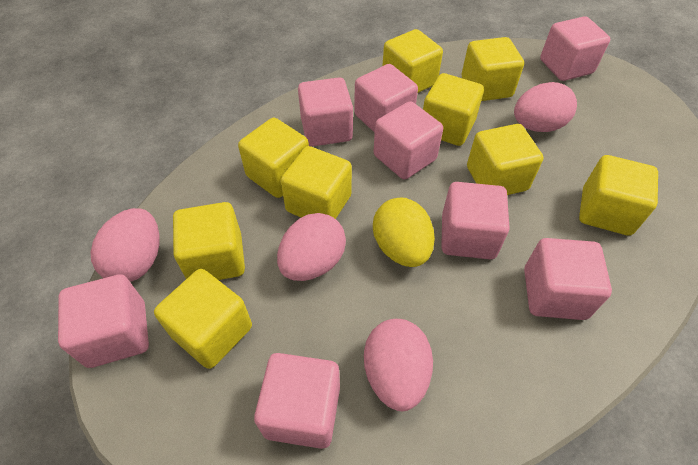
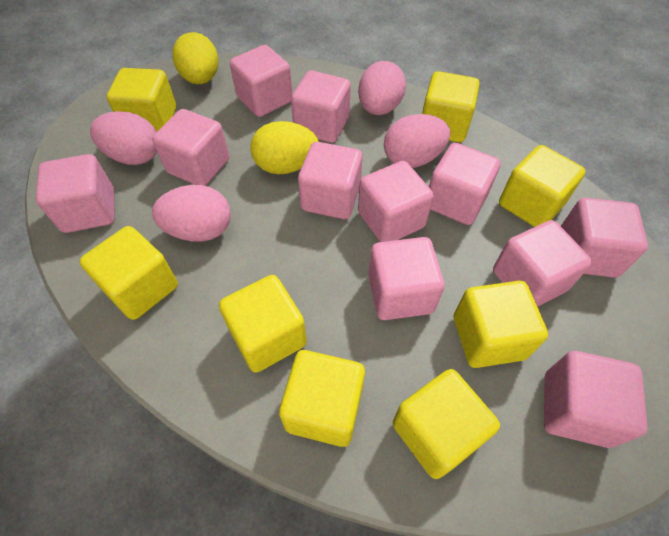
pink cube: [58,275,149,368] [254,353,340,449] [298,77,353,146] [354,64,418,133] [374,101,443,179] [441,182,510,259] [524,238,612,320] [540,16,610,81] = 8 -> [36,154,115,233] [152,109,229,186] [230,45,293,117] [291,71,351,143] [298,142,363,219] [358,161,434,242] [368,237,445,320] [429,143,500,225] [493,220,592,307] [544,351,648,448] [561,198,648,278] = 11
yellow cube: [154,269,252,369] [173,202,245,280] [238,118,309,198] [281,146,352,219] [382,29,443,93] [423,73,484,146] [462,37,524,101] [467,124,543,195] [579,155,658,236] = 9 -> [79,226,178,320] [107,68,176,132] [219,275,307,373] [279,350,365,447] [393,369,500,479] [422,71,480,142] [454,281,548,368] [499,145,586,227] = 8
yellow egg: [373,198,435,267] = 1 -> [172,32,218,84] [250,121,319,174] = 2

